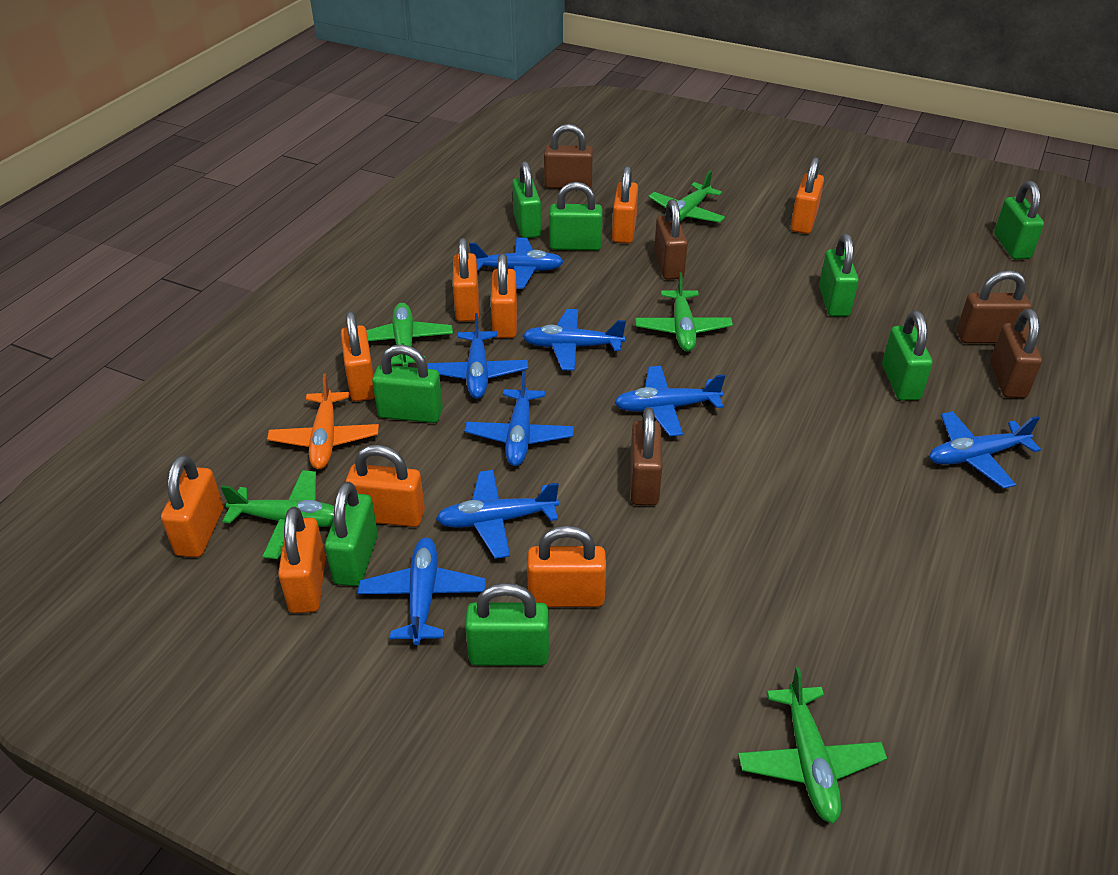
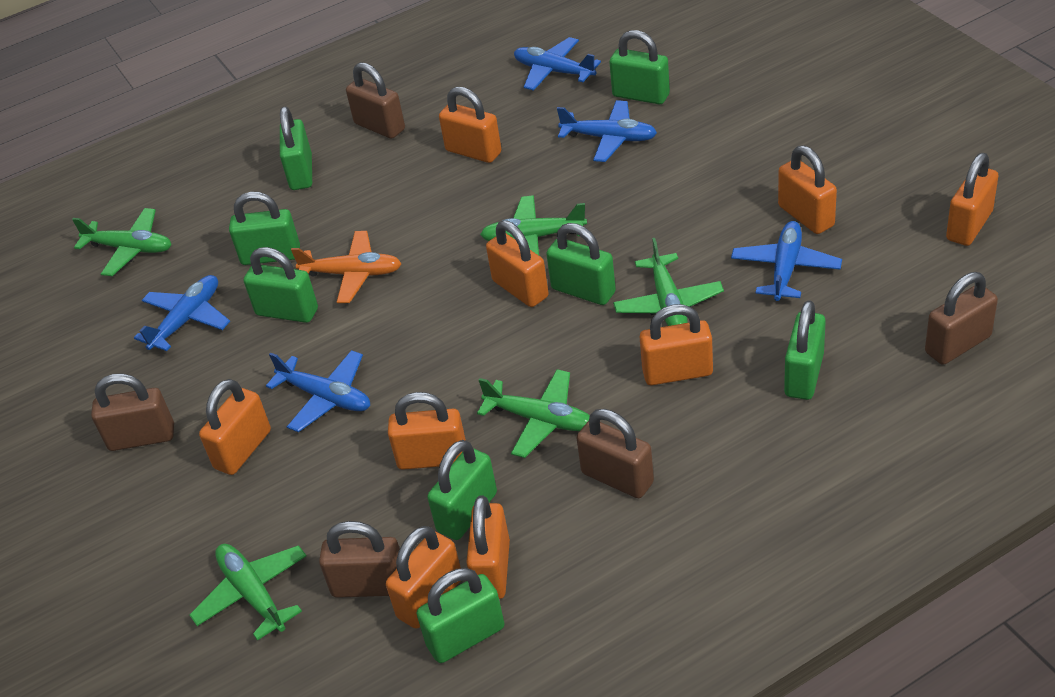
blue plane: [358,538,486,645] [427,313,528,399] [436,470,559,559] [464,371,574,466] [469,238,564,289] [523,309,626,371] [614,366,725,436] [929,411,1041,489] = 8 -> [134,275,230,351] [266,350,370,432] [514,37,601,91] [557,100,657,162] [731,221,842,301] = 5

